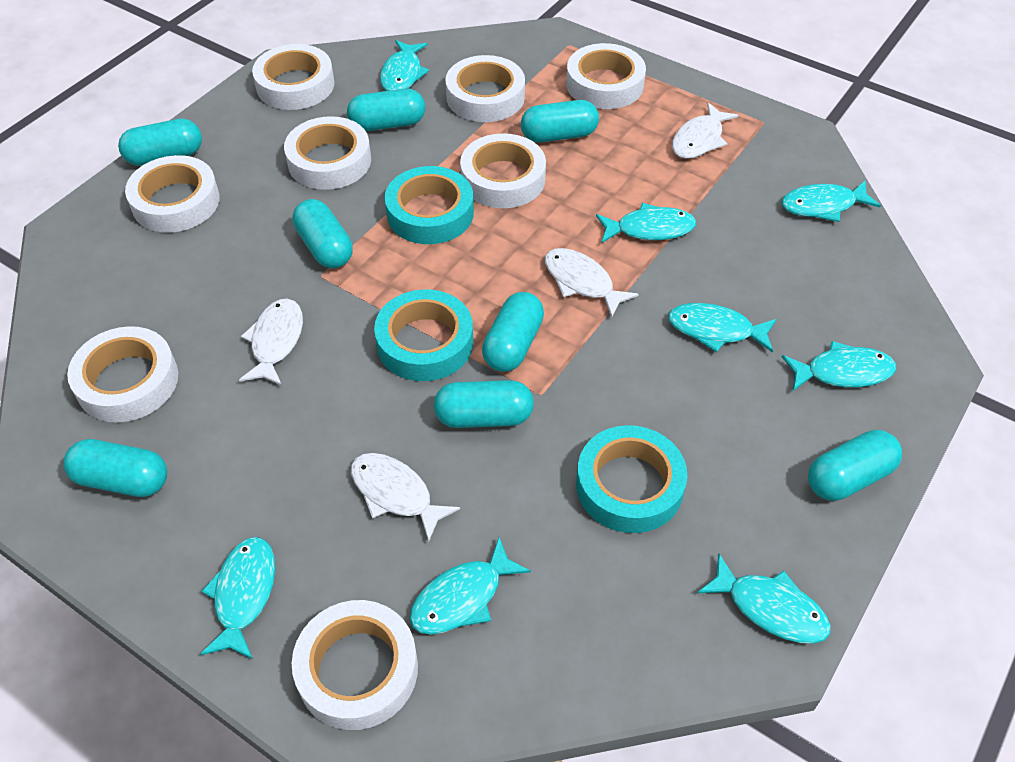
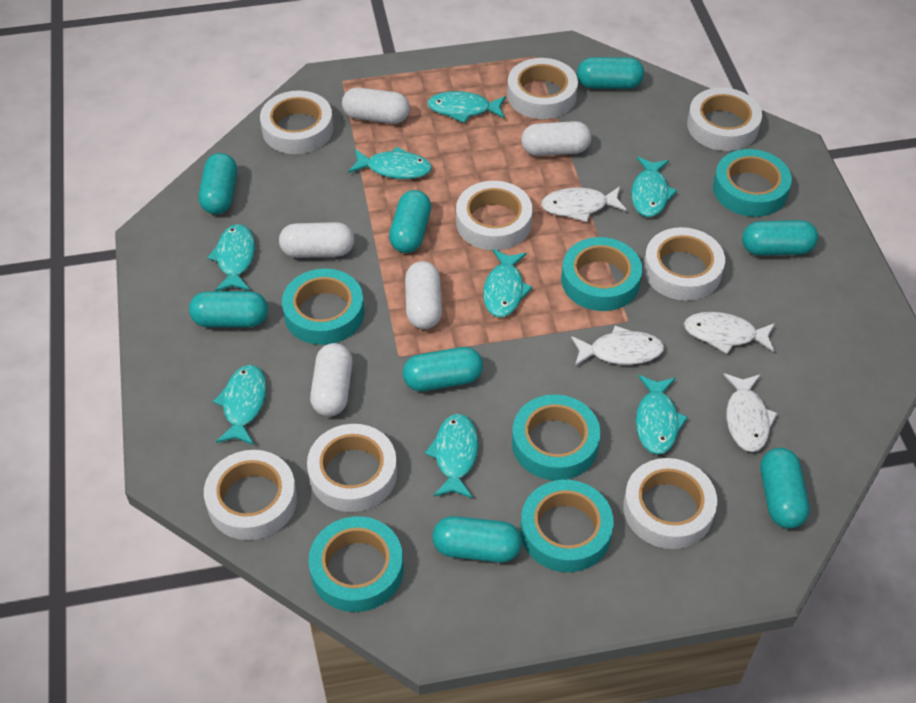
turquoise tape: [374,289,473,381] [385,166,474,244] [576,425,687,533] = 3 -> [282,268,364,345] [308,516,403,612] [512,394,600,480] [521,480,614,572] [561,237,642,311] [713,149,792,217] = 6
white capsule: none = 0 -> [279,222,354,258] [310,343,353,417] [342,88,410,124] [405,261,442,329] [521,121,591,156] = 5

